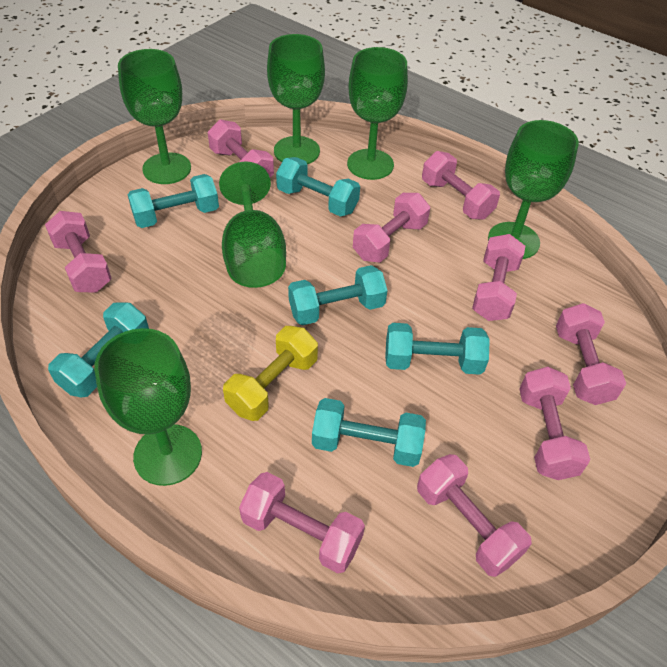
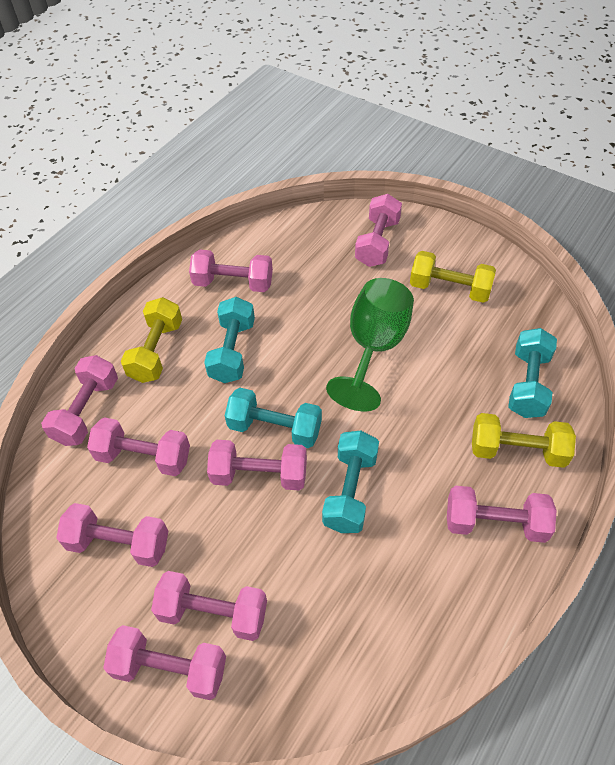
green goblet: [94,328,202,486] [118,49,191,184] [219,162,286,288] [267,34,325,164] [347,47,408,180] [488,120,579,259] = 6 -> [326,278,414,411] = 1
turquoise dumbbell: [48,302,149,398] [127,174,219,228] [276,157,360,217] [288,265,388,325] [312,398,426,467] [385,323,490,375] = 6 -> [204,297,255,383] [225,388,322,448] [322,430,379,533] [508,328,557,418] = 4
yellow dumbbell: [223,326,318,421] = 1 -> [121,297,182,383] [410,251,496,303] [472,413,576,468] = 3

